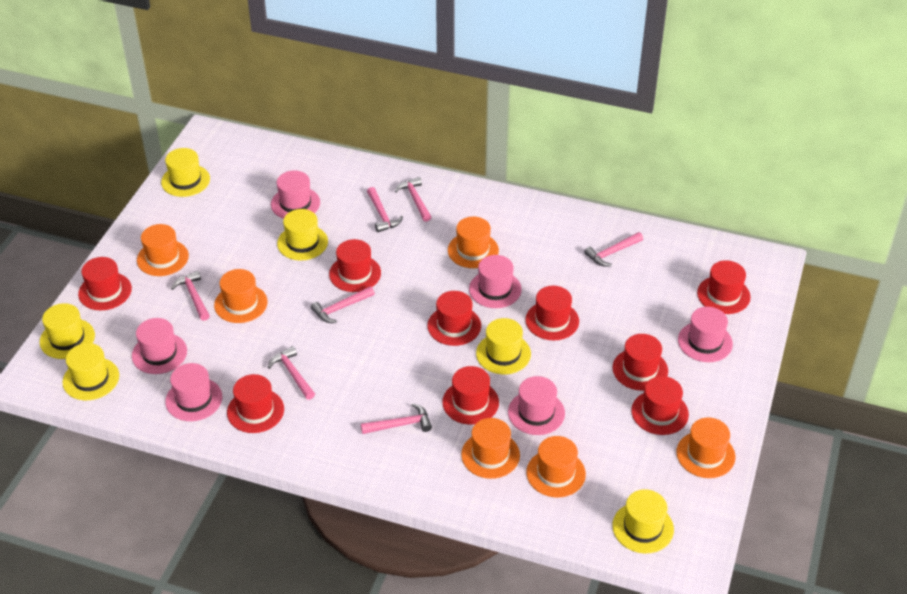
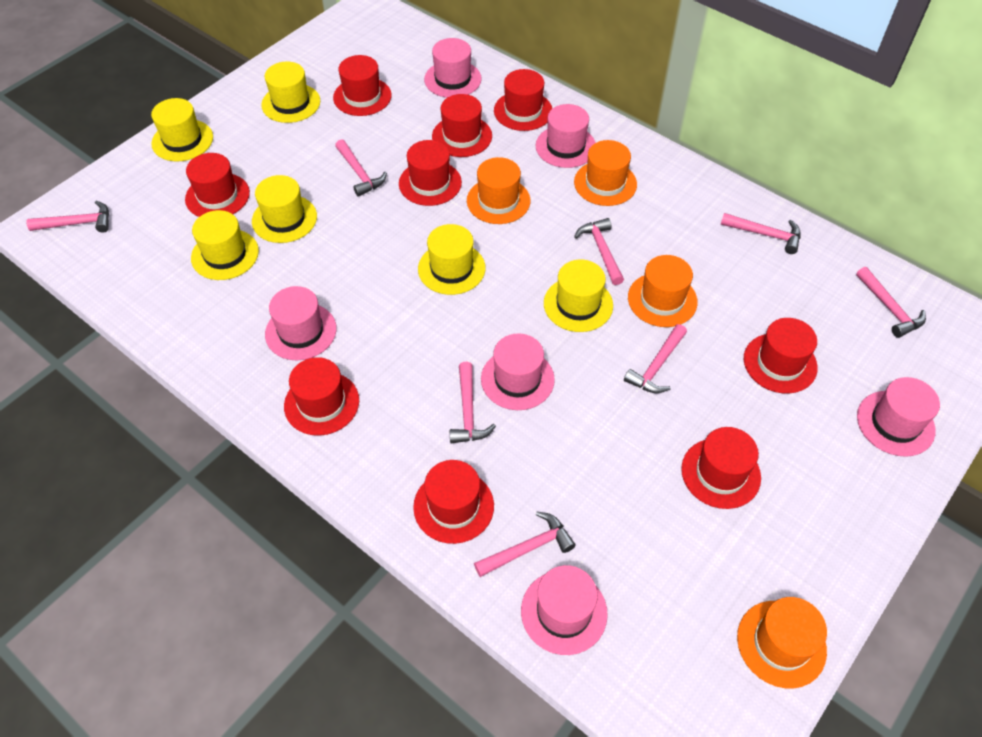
orange hat: [137,224,189,276] [214,269,268,323] [448,217,499,268] [461,418,520,479] [526,436,586,497] [676,417,735,478] = 6 -> [467,157,530,224] [574,140,637,206] [628,255,698,327] [737,597,827,688] = 4
pink hammer: [171,271,210,321] [268,346,315,400] [311,286,375,323] [361,403,432,434] [367,187,403,232] [395,177,431,222] [584,232,643,267] = 7 -> [26,201,109,232] [335,139,387,197] [450,362,496,443] [474,512,576,577] [574,218,624,285] [624,324,687,393] [721,213,801,254] [856,267,926,338] = 8

